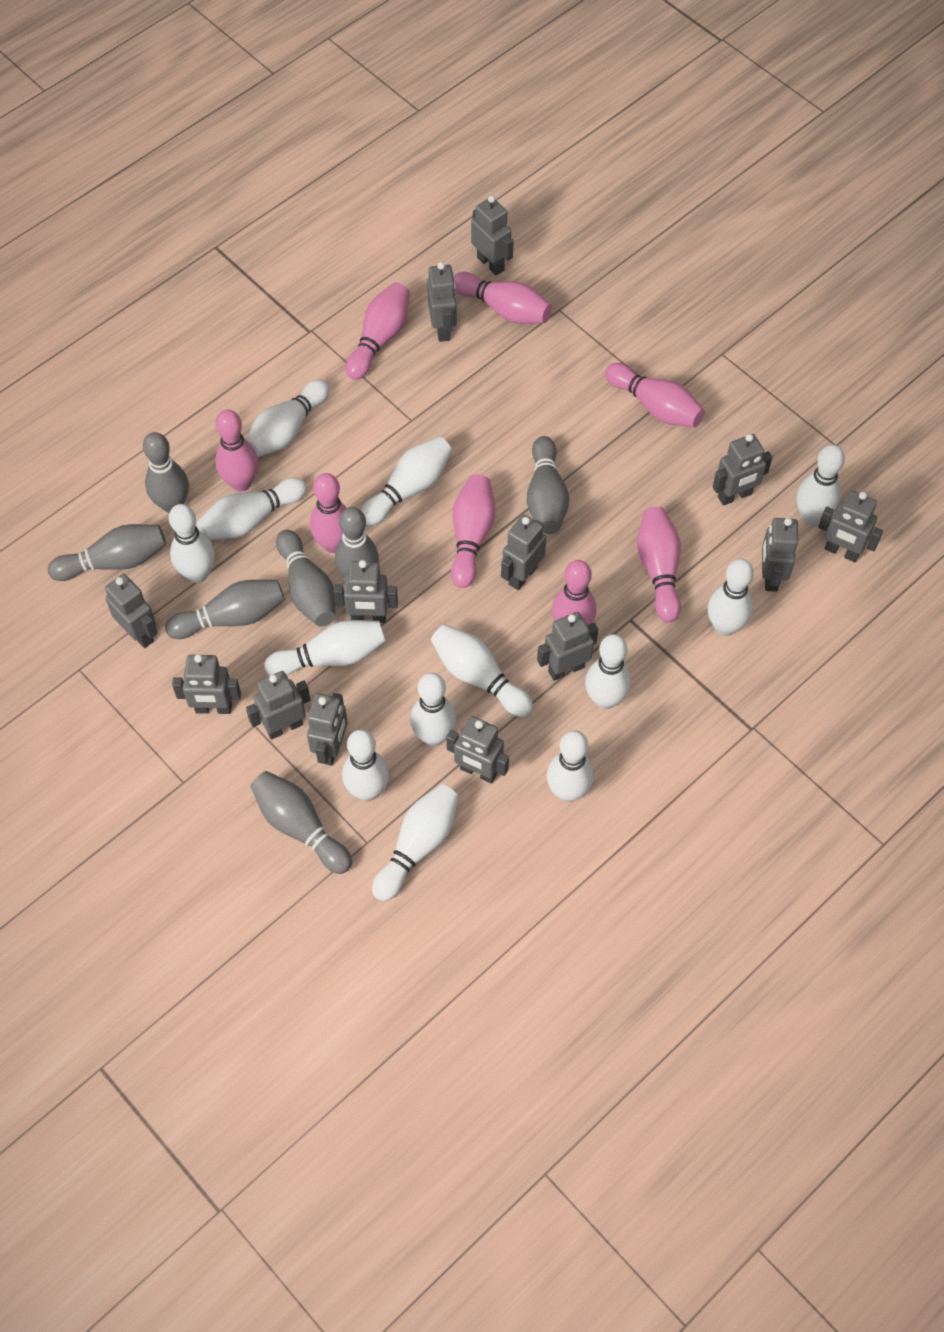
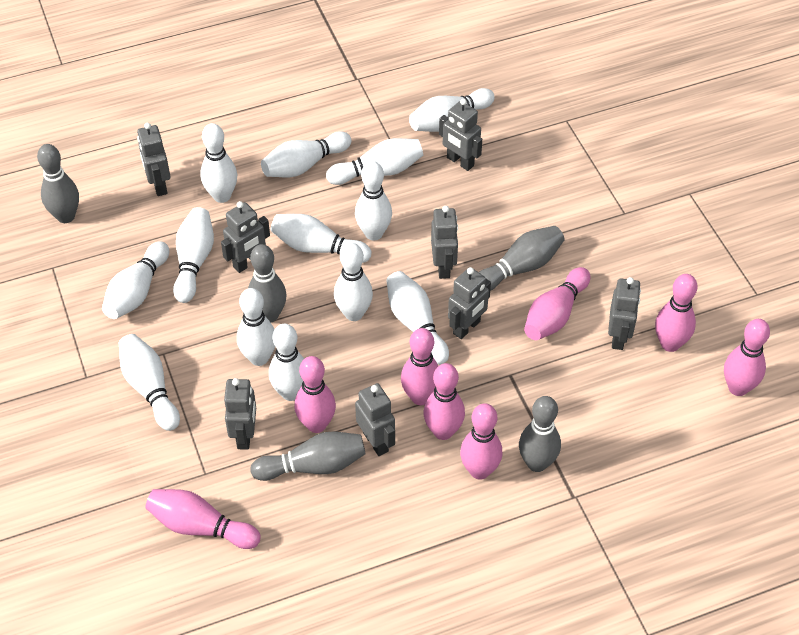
grey bowling pin: [48,524,166,581] [143,432,189,513] [165,580,285,639] [251,771,352,874] [276,530,335,627] [335,507,379,578] [527,436,569,534] = 7 -> [37,144,79,223] [248,244,287,322] [250,432,366,481] [479,226,565,291] [519,396,561,472] = 5
grey robot: [105,574,157,648] [172,654,241,714] [246,671,311,740] [307,693,348,766] [334,560,398,623] [427,262,457,342] [447,716,509,784] [471,195,514,276] [501,514,546,590] [537,612,598,681] [713,434,773,506] [762,518,798,592] [818,491,883,562] = 13 -> [137,123,170,196] [221,201,270,273] [224,378,256,450] [355,383,395,456] [431,206,458,279] [439,99,482,171] [448,267,491,339] [608,277,641,350] = 8

